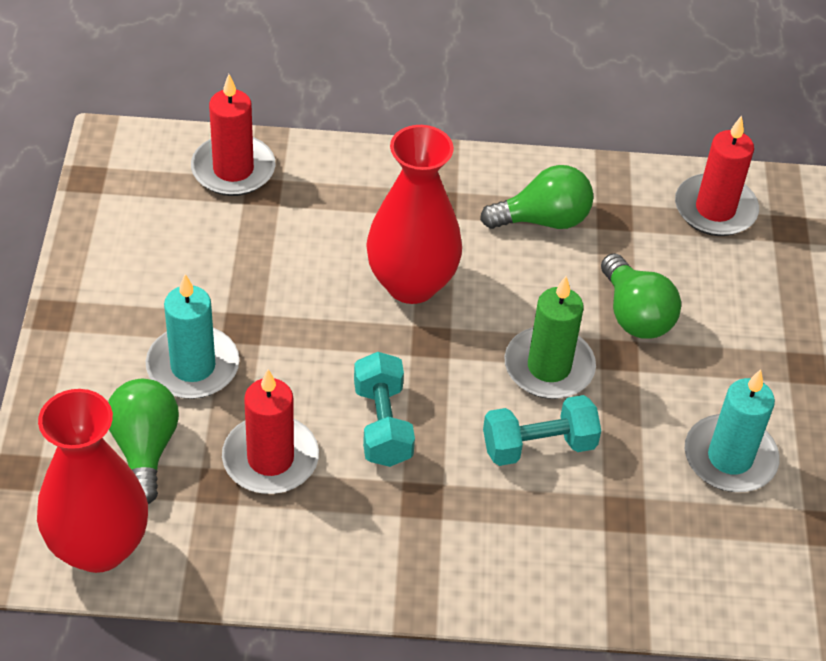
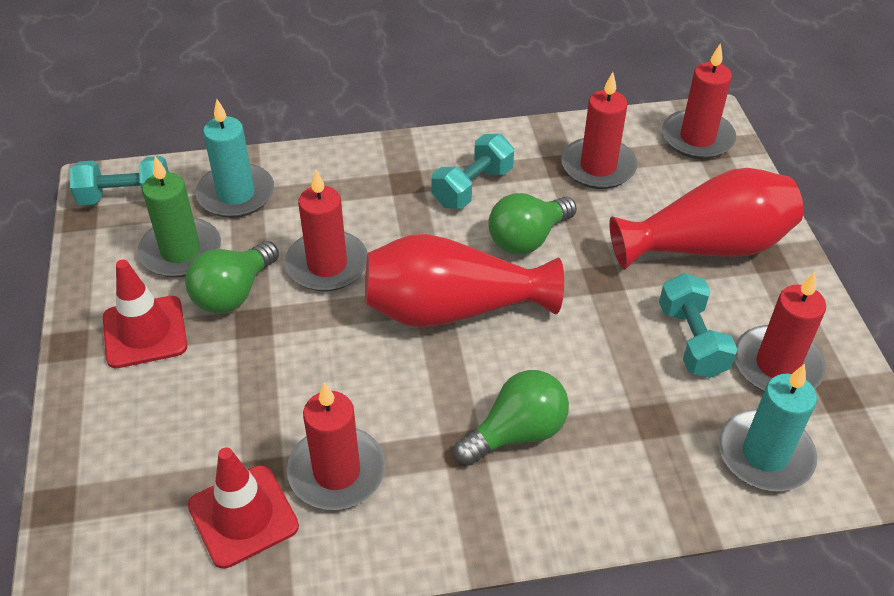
red candle: [191,74,276,196] [222,369,319,494] [675,115,759,236] = 3 -> [285,170,368,291] [287,382,386,510] [561,72,637,189] [662,43,736,159] [735,272,826,392] = 5
red traffic cone: none = 0 -> [103,260,187,368] [188,447,299,569] = 2
turquoise dumbbell: [354,352,415,467] [483,395,601,466] = 2 -> [70,156,169,205] [431,134,514,209] [659,273,737,378] = 3

